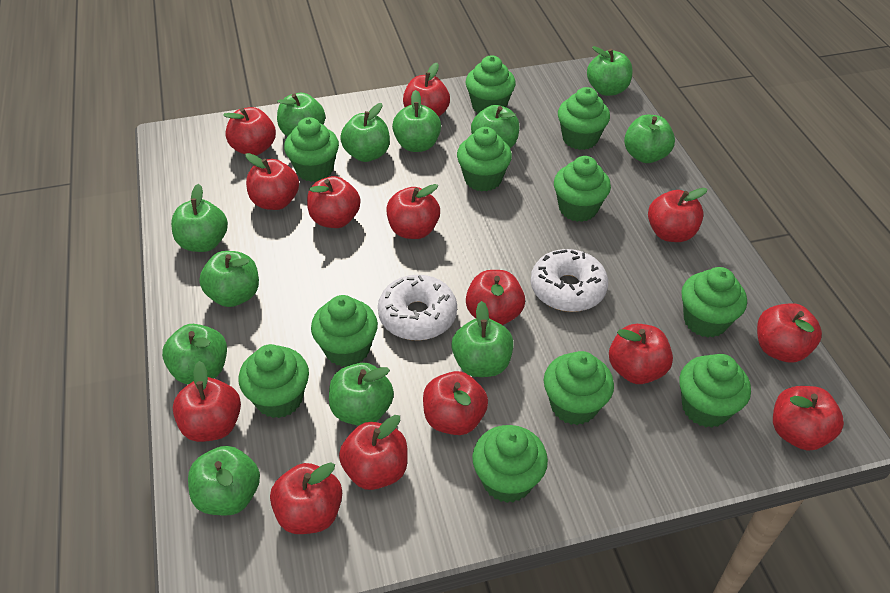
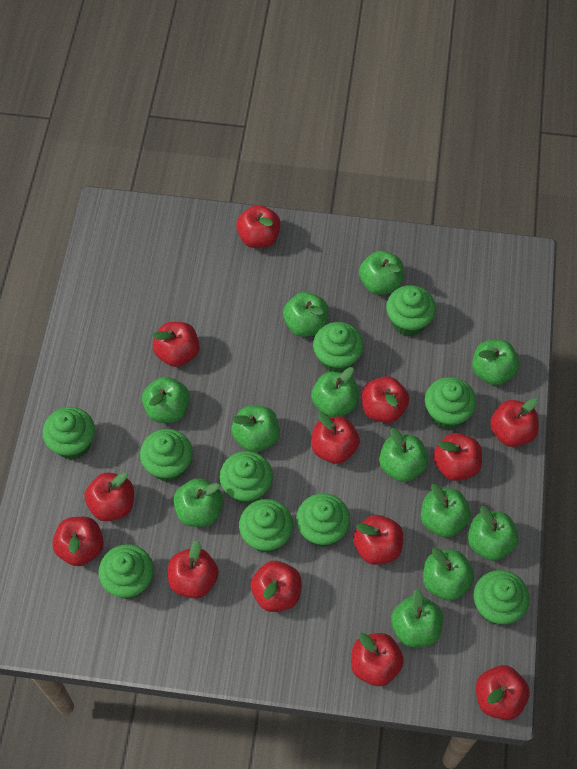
green cupcake: [239,344,309,418] [284,117,339,182] [311,295,378,367] [457,127,512,191] [466,55,516,113] [472,425,548,503] [544,351,614,425] [554,156,611,222] [558,87,610,150] [679,354,751,428] [681,267,747,338] = 11 -> [42,407,95,460] [98,544,154,599] [140,429,193,482] [220,451,273,504] [239,499,293,553] [296,493,350,547] [313,322,363,373] [386,285,436,336] [425,377,476,429] [473,570,529,625] = 10
red apple: [173,361,241,442] [223,107,276,155] [245,153,299,210] [270,462,342,534] [307,176,360,228] [339,415,408,490] [386,184,440,239] [403,63,450,116] [423,371,488,435] [466,270,525,325] [609,324,673,384] [648,188,708,242] [757,303,822,363] [773,386,844,450] = 14 -> [52,517,104,566] [85,472,134,521] [152,322,199,367] [168,540,219,599] [236,205,281,248] [250,561,302,612] [311,412,360,464] [351,633,404,686] [353,515,403,565] [362,376,409,423] [433,433,482,481] [476,665,530,720] [490,398,539,447] = 13
white donut: [378,275,457,341] [531,249,608,312] = 2 -> none = 0

